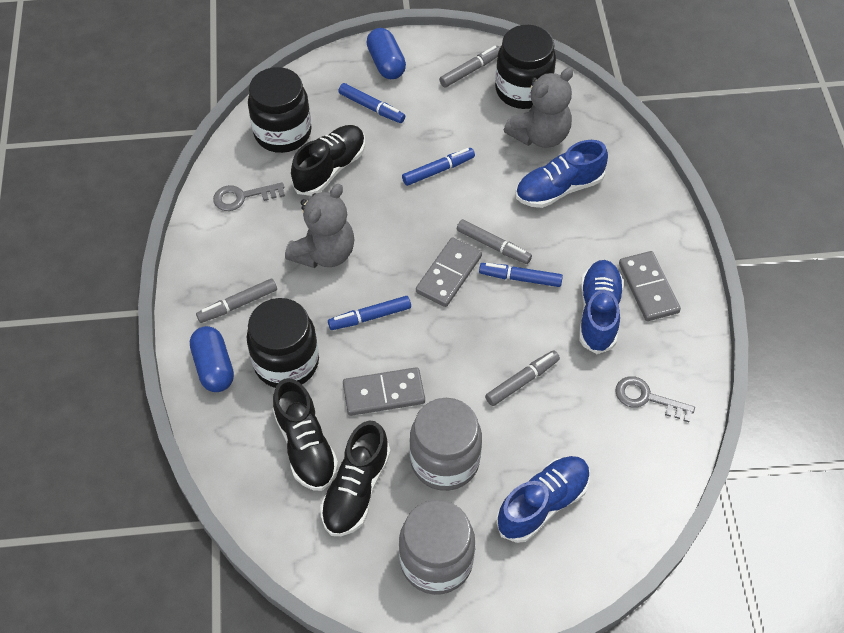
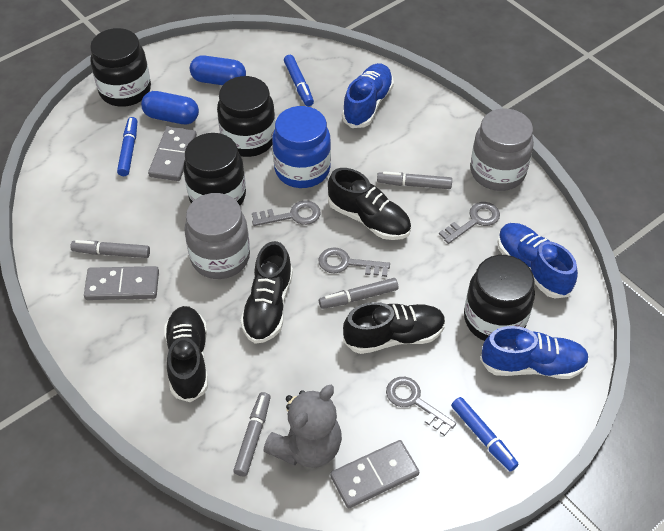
black jar: [247,298,319,388] [248,67,312,153] [495,25,556,109] = 3 -> [90,28,151,107] [183,133,246,206] [217,76,275,157] [464,255,535,341] = 4
black shoe: [273,378,338,491] [291,125,365,196] [320,421,390,536] = 3 -> [164,306,208,402] [241,241,293,344] [328,168,411,240] [343,302,446,354] = 4
blue jar: none = 0 -> [272,106,331,188] = 1
blue marker: [328,296,411,330] [338,83,405,123] [402,148,475,186] [479,263,563,287] = 4 -> [117,117,137,176] [284,55,314,106] [451,397,519,472] = 3
grey key: [213,182,285,211] [615,376,695,422] = 2 -> [252,200,321,226] [319,247,390,277] [386,377,456,436] [439,202,500,244] = 4
grey teddy bear: [285,184,354,268] [504,68,574,148] = 2 -> [263,385,342,468] = 1

